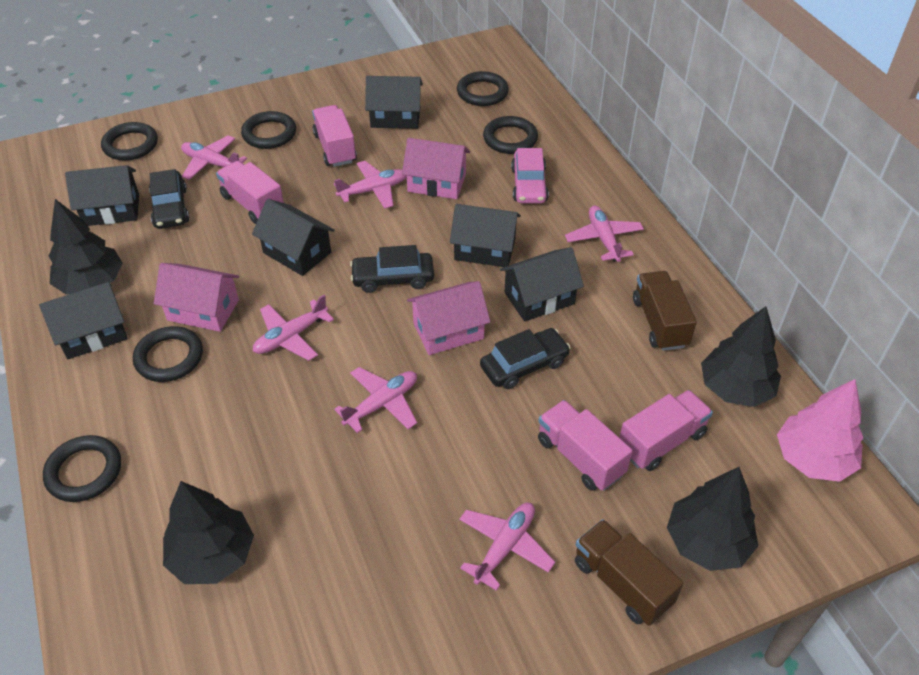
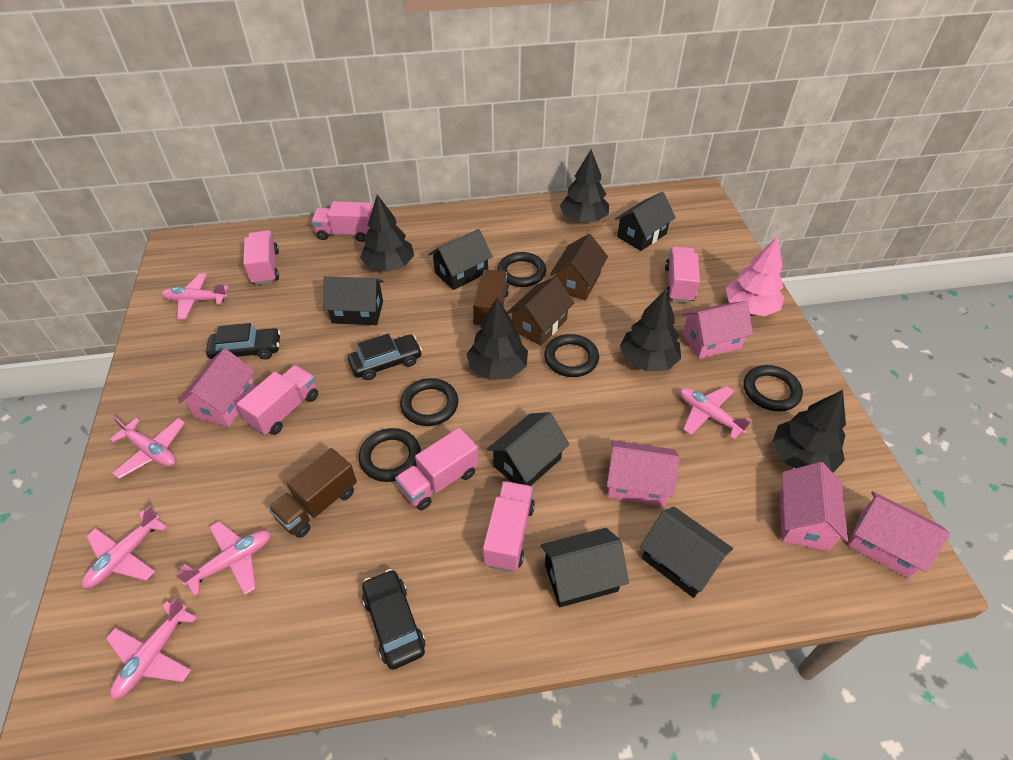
black ring: [43,435,121,502] [101,122,158,161] [133,326,203,382] [241,111,296,149] [457,71,509,106] [483,116,538,154] = 6 -> [359,428,421,482] [400,378,458,426] [498,252,546,287] [544,334,599,377] [744,365,803,412] = 5
black tree: [49,199,123,295] [163,481,254,584] [667,467,758,571] [701,306,781,407] = 4 -> [360,195,414,272] [466,298,528,380] [560,149,609,223] [619,290,681,372] [772,390,846,473] = 5
brown house: none = 0 -> [507,276,574,346] [550,234,608,300] = 2
pink car: [511,148,549,203] = 1 -> none = 0
pink house: [154,263,239,332] [402,138,470,199] [407,281,491,355] = 3 -> [178,348,256,427] [607,440,680,506] [682,301,753,359] [779,462,848,551] [848,491,950,579] = 5
pink truck: [216,161,284,224] [312,105,357,167] [538,400,632,491] [619,390,713,471] = 4 -> [237,365,318,435] [243,230,279,285] [311,201,373,242] [395,428,479,510] [483,481,535,572] [665,246,700,303] = 6

